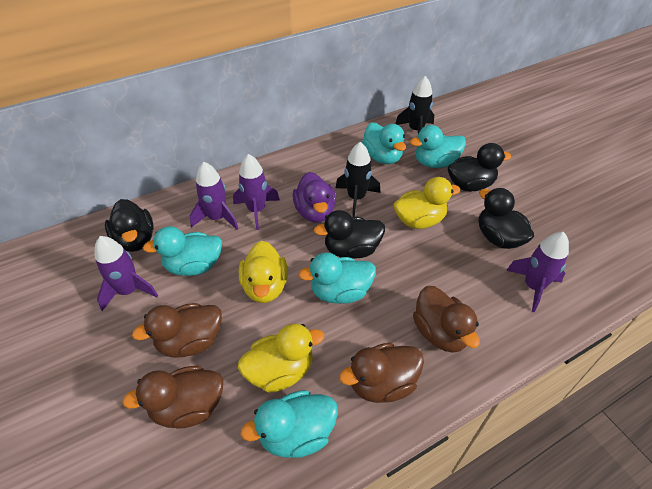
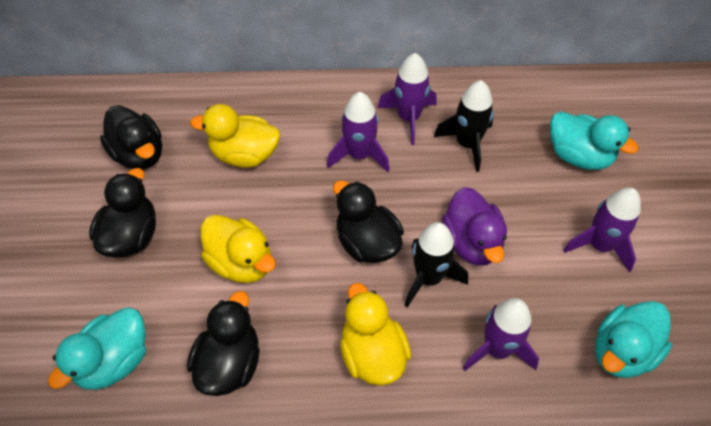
brown duck: [122,366,223,429] [132,303,222,358] [339,343,424,403] [413,286,480,353] = 4 -> none = 0
turquoise duck: [143,226,222,276] [240,390,338,458] [298,253,376,304] [362,122,406,164] [410,125,466,168] = 5 -> [48,308,146,390] [550,111,639,170] [595,301,672,378] = 3

